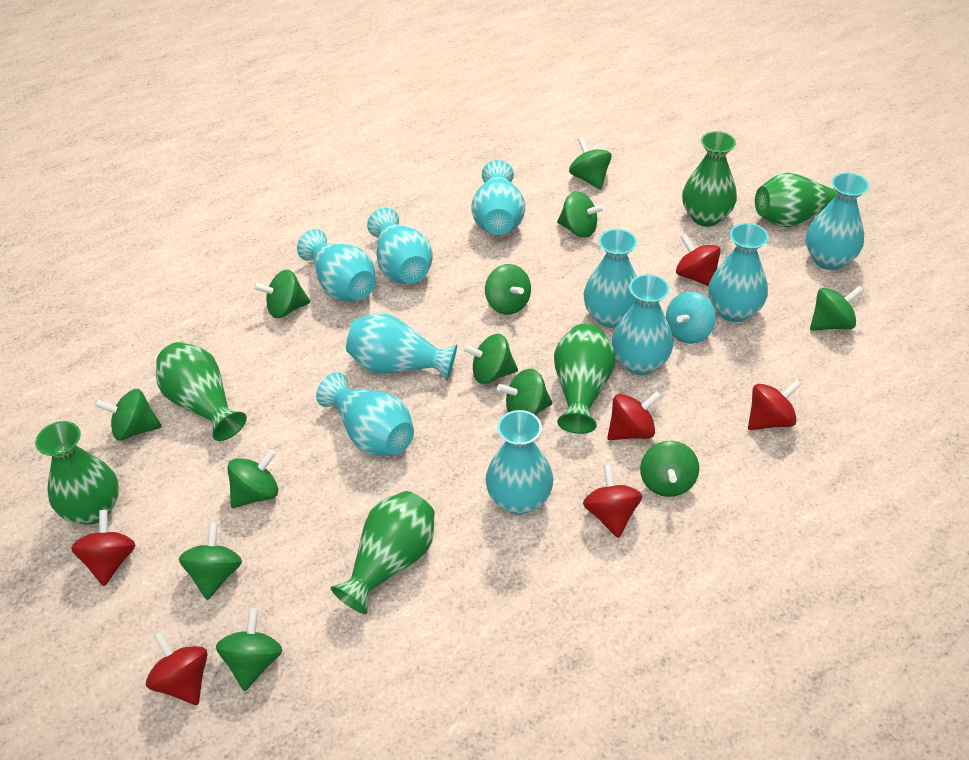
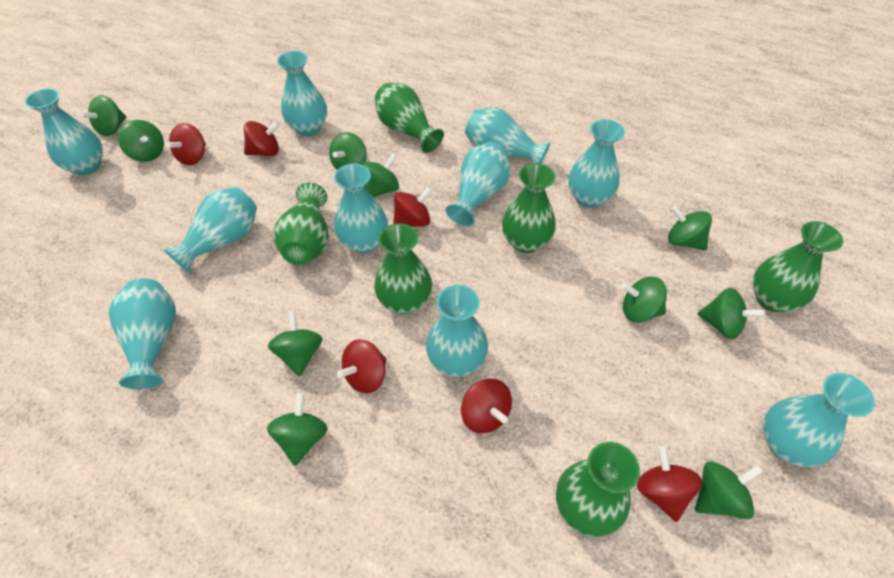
green spinning top: [95,389,162,441] [179,523,242,600] [216,608,283,691] [227,449,278,508] [253,270,310,318] [462,334,518,384] [485,264,531,315] [497,369,552,415] [557,191,605,238] [569,137,612,190] [640,441,699,497] [810,286,864,331] = 12 -> [80,95,126,136] [118,120,164,162] [267,393,328,466] [268,311,323,376] [329,132,367,170] [362,153,399,197] [621,277,667,323] [668,205,712,251] [695,461,763,519] [697,288,766,339] = 10
turquoise spinning top: [666,291,716,344] = 1 -> none = 0

